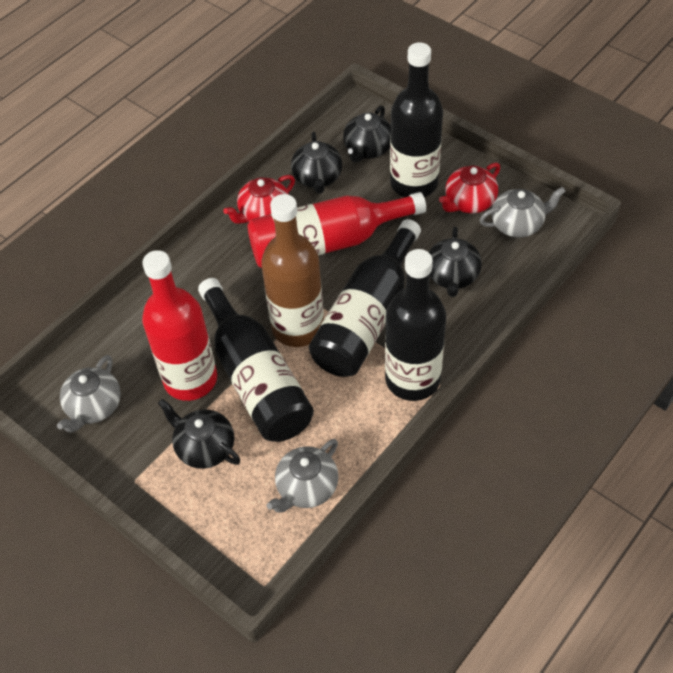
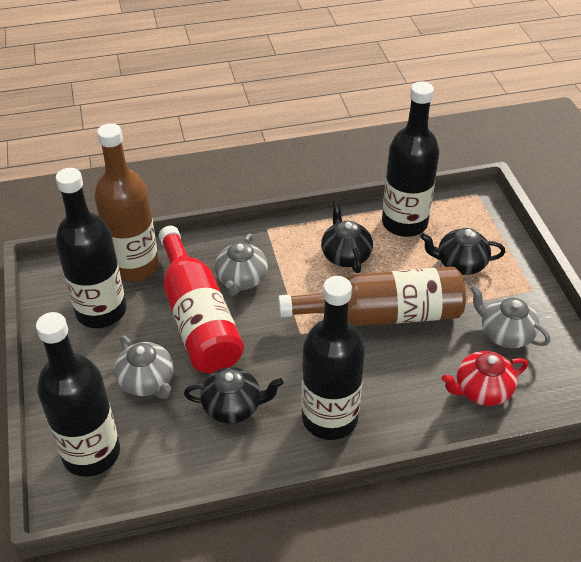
black teapot: [158,399,240,469] [291,132,342,194] [343,106,391,162] [429,226,482,297] = 4 -> [184,367,284,424] [321,200,373,273] [420,228,505,275] = 3
brown bottle: [261,194,324,347] = 1 -> [94,123,159,282] [278,267,466,326] = 2
red bottle: [142,250,217,401] [247,192,426,268] = 2 -> [159,226,244,373] = 1
red teapot: [223,175,295,224] [439,163,500,213] = 2 -> [442,351,528,406] = 1

